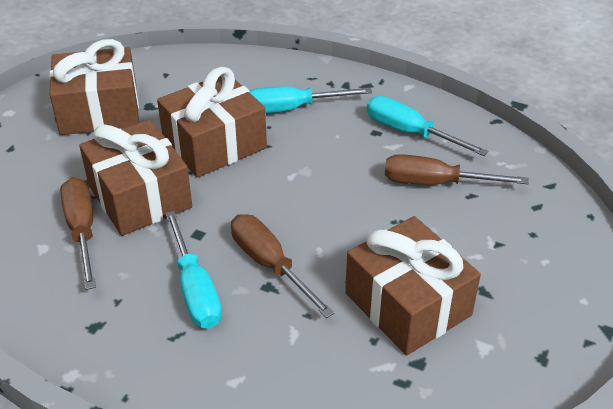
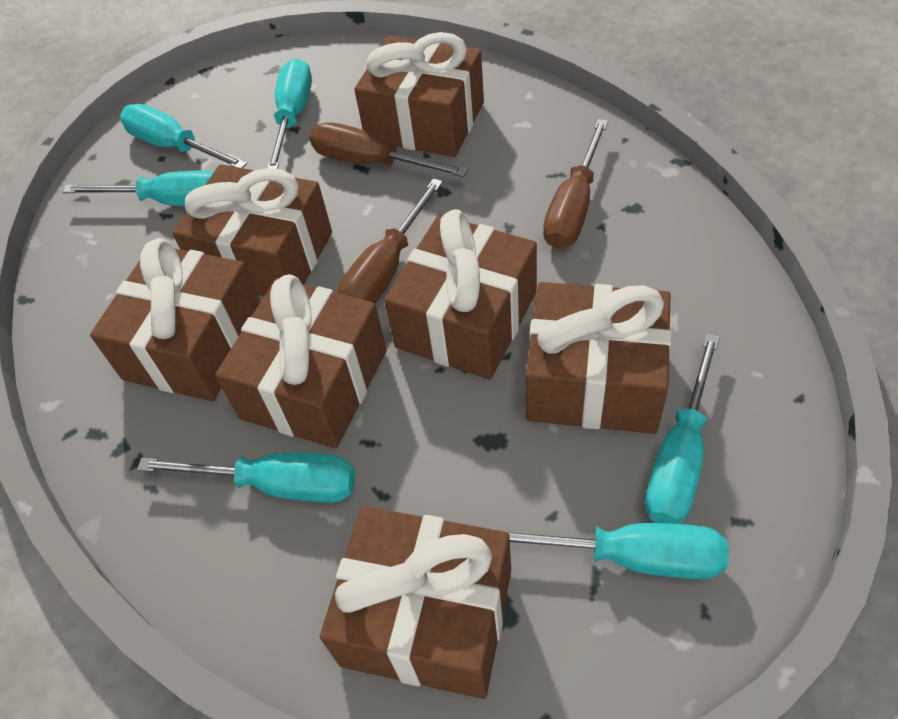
brown gift: [49,39,139,135] [79,119,192,236] [157,67,267,178] [345,216,481,355] = 4 -> [90,238,260,401] [173,164,332,296] [215,274,387,448] [320,506,511,699] [354,32,484,157] [384,209,537,380] [526,282,672,434] = 7
turquoise screwdriver: [165,211,222,329] [250,86,372,113] [367,96,488,156] = 3 -> [62,171,214,206] [120,104,247,168] [137,452,355,503] [267,58,312,169] [488,523,729,579] [645,333,720,524] = 6

